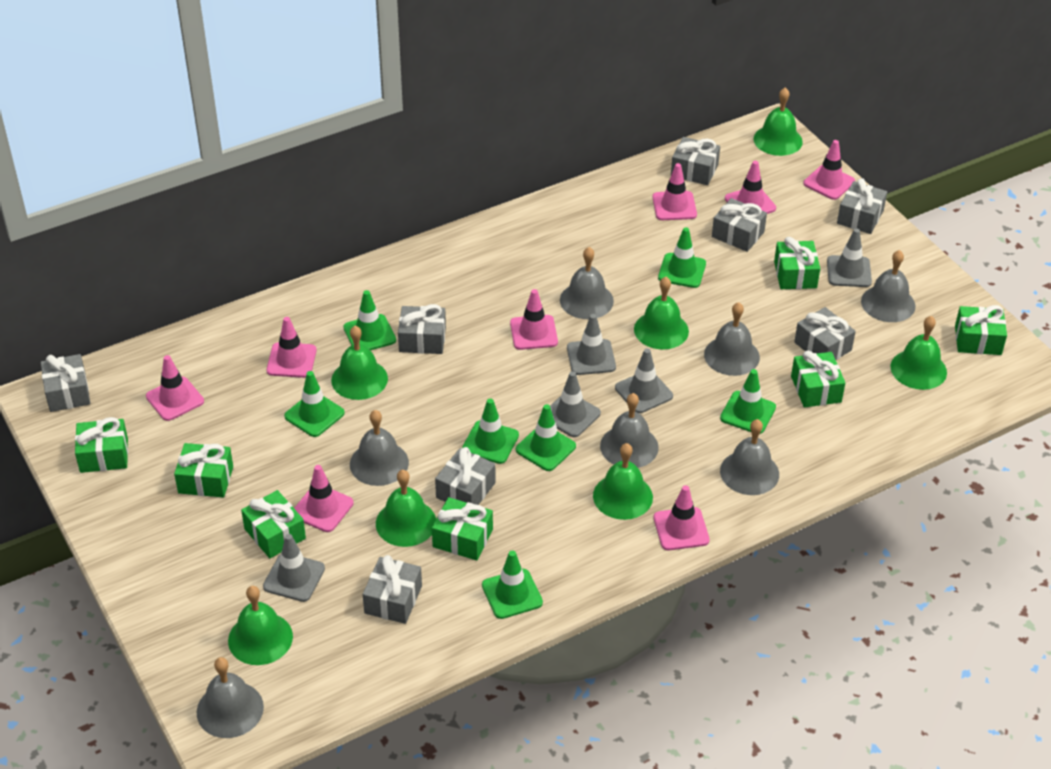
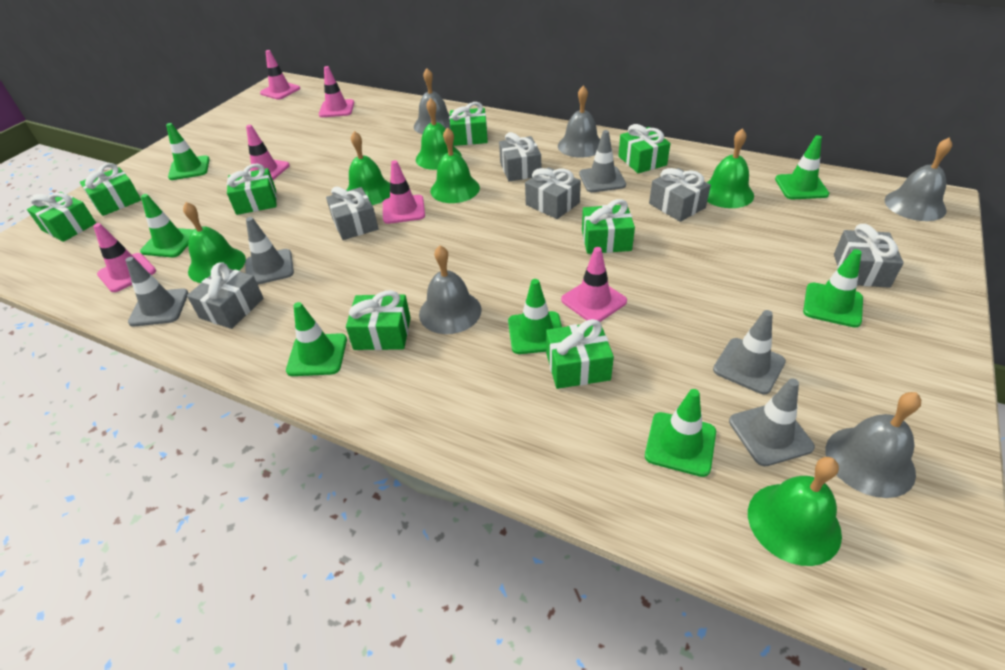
green bell: [228,586,293,665] [331,326,388,400] [376,470,436,547] [593,443,653,520] [634,277,689,350] [753,88,803,156] [891,316,947,390] = 7 -> [183,202,246,283] [346,131,390,205] [416,98,462,170] [430,127,480,203] [707,128,754,208] [748,457,842,566] = 6
green gift: [75,417,128,473] [174,443,233,497] [241,490,306,558] [432,497,493,560] [774,237,820,289] [791,351,845,407] [955,305,1007,355] = 7 -> [27,192,96,242] [80,163,141,216] [227,164,277,215] [346,290,411,350] [449,102,488,146] [546,319,614,389] [582,199,635,254] [618,124,671,173] = 8
grey bell: [197,657,264,738] [350,410,409,486] [560,247,614,319] [600,393,659,468] [704,302,760,376] [720,419,779,495] [861,250,916,322] = 7 -> [414,68,450,134] [419,245,481,334] [558,86,600,158] [825,392,921,498] [885,137,952,221] = 5
grey gift: [41,354,90,412] [363,555,422,624] [398,304,446,354] [435,447,495,505] [671,137,720,185] [712,198,767,252] [794,307,856,360] [837,178,887,234] = 8 -> [187,262,264,329] [326,186,378,240] [499,132,541,182] [525,167,581,219] [649,168,711,222] [834,224,904,288] = 6
pink traffic cone: [146,355,204,421] [266,317,317,378] [294,465,354,532] [510,289,558,350] [652,163,697,220] [654,485,710,550] [725,161,776,214] [803,140,855,200] = 8 -> [93,223,156,292] [246,125,290,180] [260,50,300,100] [319,66,354,117] [383,160,425,224] [561,247,627,322] = 6

